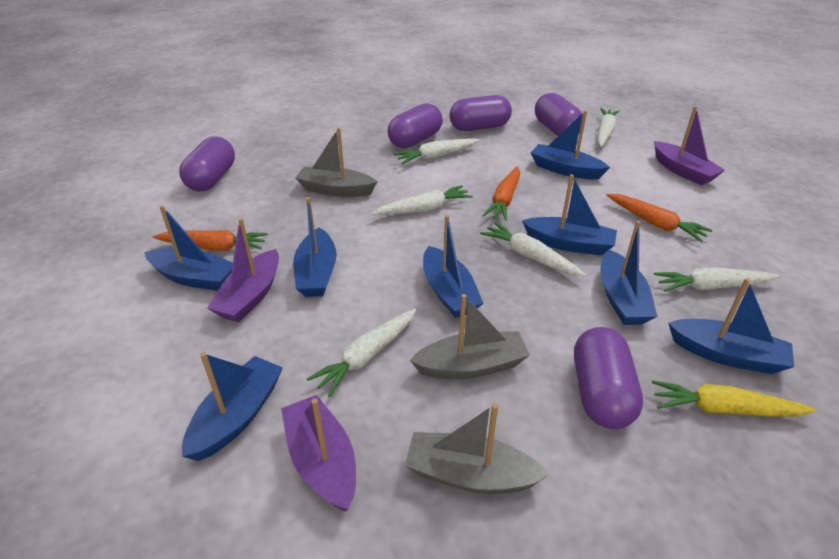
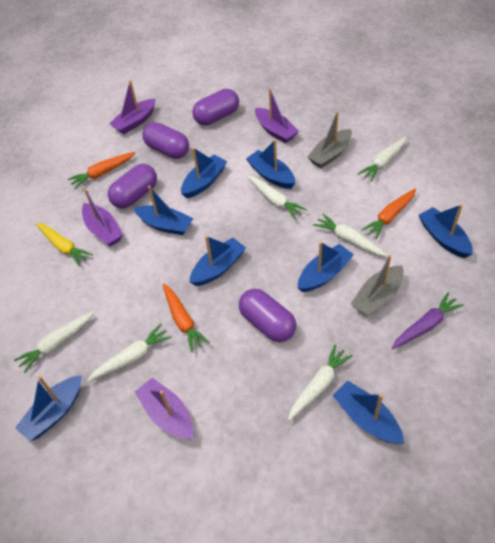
grey boat: [295,127,377,197] [405,403,550,494] [410,294,530,379] = 3 -> [307,111,352,168] [351,255,404,316] = 2
purple boat: [207,218,279,322] [281,395,356,512] [654,106,725,185] = 3 -> [82,189,123,247] [109,80,155,134] [135,378,193,439] [255,88,299,143] = 4
purple capsule: [179,137,235,191] [388,103,443,148] [449,95,512,131] [535,93,583,136] [574,327,643,429] = 5 -> [108,164,157,208] [142,122,189,159] [192,89,239,125] [239,289,296,342] = 4
purple carrot: none = 0 -> [392,292,464,349] = 1

